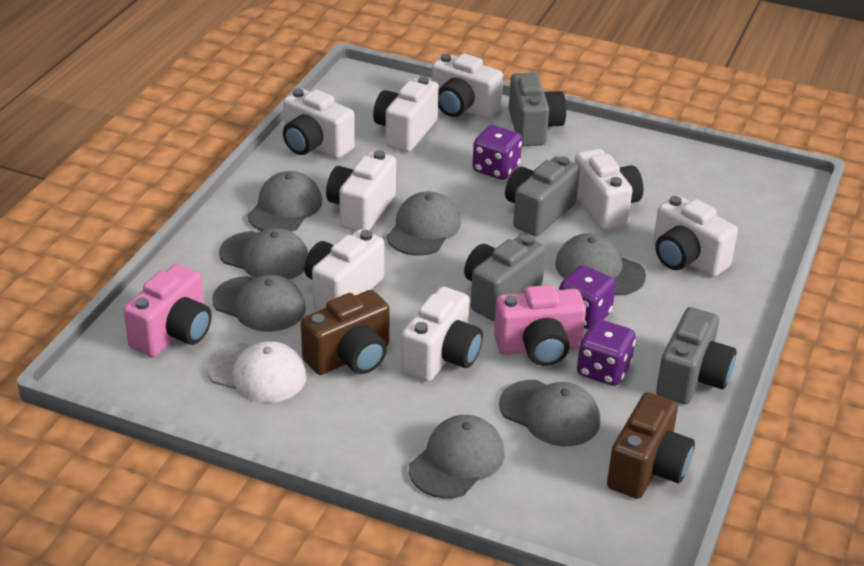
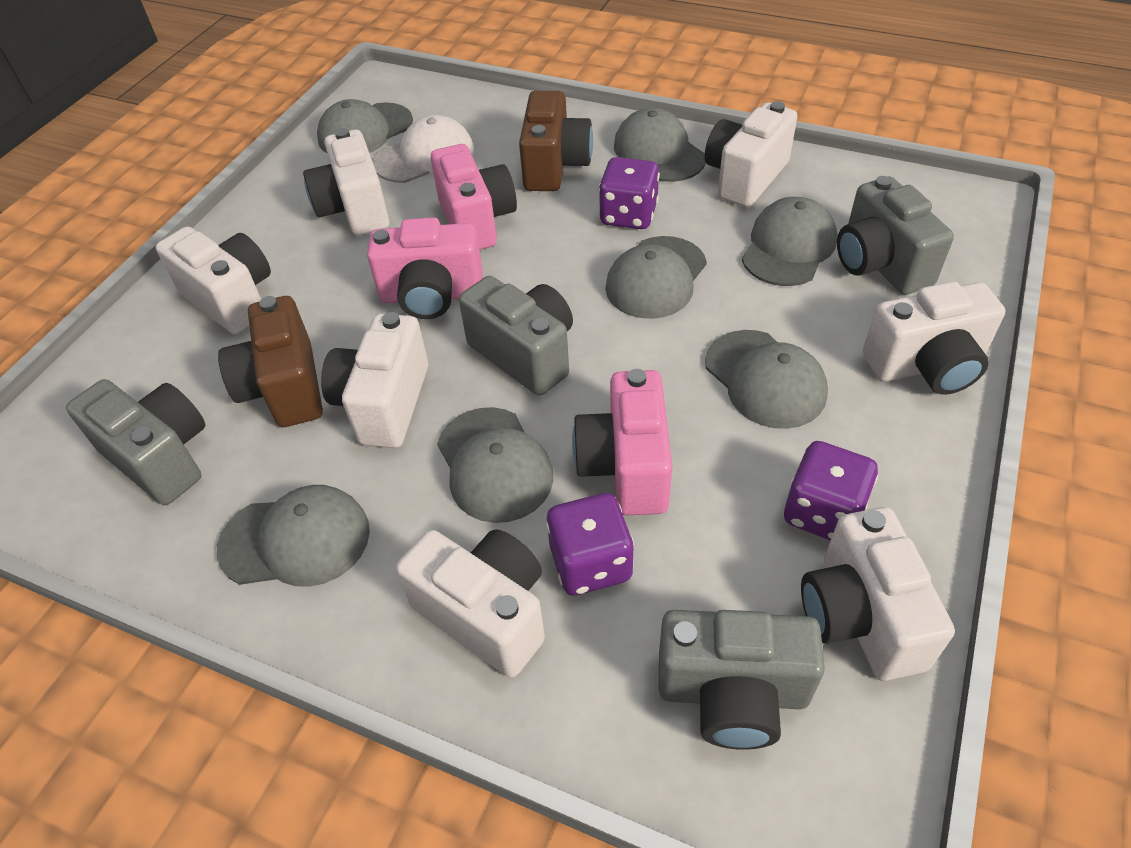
pink camera: [124,264,212,357] [494,285,586,366] = 2 -> [367,217,483,319] [431,144,517,250] [572,369,672,515] = 3
white camera: [283,89,355,159] [304,229,384,310] [326,150,396,231] [373,76,439,152] [401,286,483,382] [432,53,503,118] [574,149,643,230] [653,195,738,277] = 8 -> [156,226,271,335] [303,128,389,235] [321,312,429,448] [396,529,545,678] [705,101,798,207] [801,507,955,681] [863,282,1006,395] = 7

